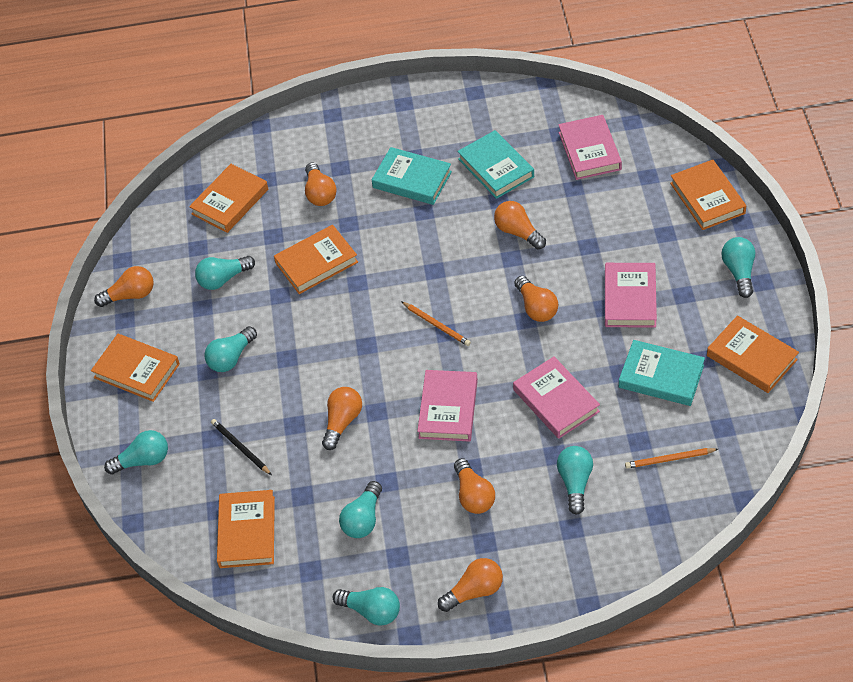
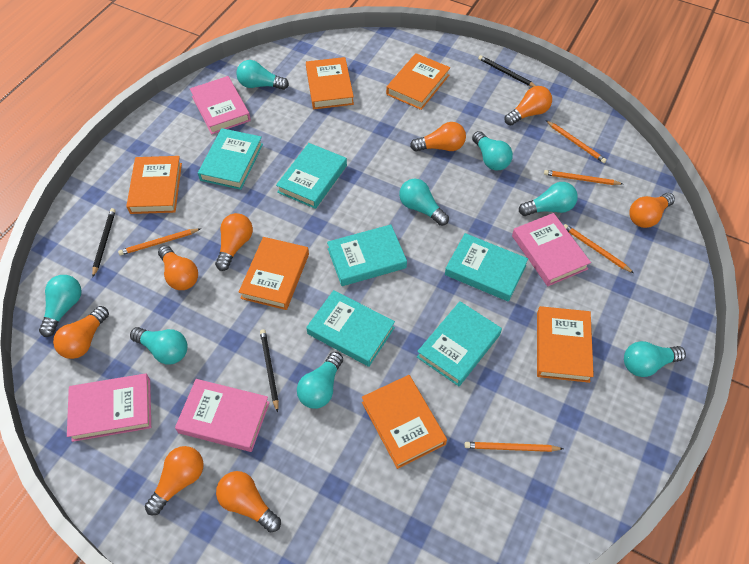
black pencil: [211,419,272,475] = 1 -> [92,208,116,277] [260,329,279,413] [478,55,536,87] = 3
orange light bulb: [94,266,154,307] [305,162,337,206] [322,387,362,450] [438,558,503,612] [454,458,495,514] [494,201,546,249] [514,276,558,322] = 7 -> [53,306,109,359] [145,446,204,516] [158,245,198,290] [215,213,253,271] [216,471,281,533] [410,122,466,152] [505,86,552,126] [629,193,675,228] = 8
orange pencil: [401,301,471,346] [625,448,718,469] = 2 -> [118,229,200,256] [465,442,563,452] [544,170,623,185] [546,121,607,163] [563,224,634,273] = 5
turquoise book: [372,147,452,205] [457,130,534,199] [619,340,705,406] = 3 -> [198,128,263,190] [276,143,347,209] [306,290,395,367] [327,224,407,286] [417,301,502,386] [445,233,528,302] = 6
turquoise light bulb: [104,430,168,475] [195,256,255,290] [204,326,257,372] [333,587,400,626] [339,481,382,538] [557,446,593,515] [721,237,755,298] = 7 -> [39,275,81,337] [130,327,188,364] [236,60,289,90] [297,352,343,409] [399,179,449,226] [472,131,513,171] [519,182,578,216] [624,341,686,377] = 8

